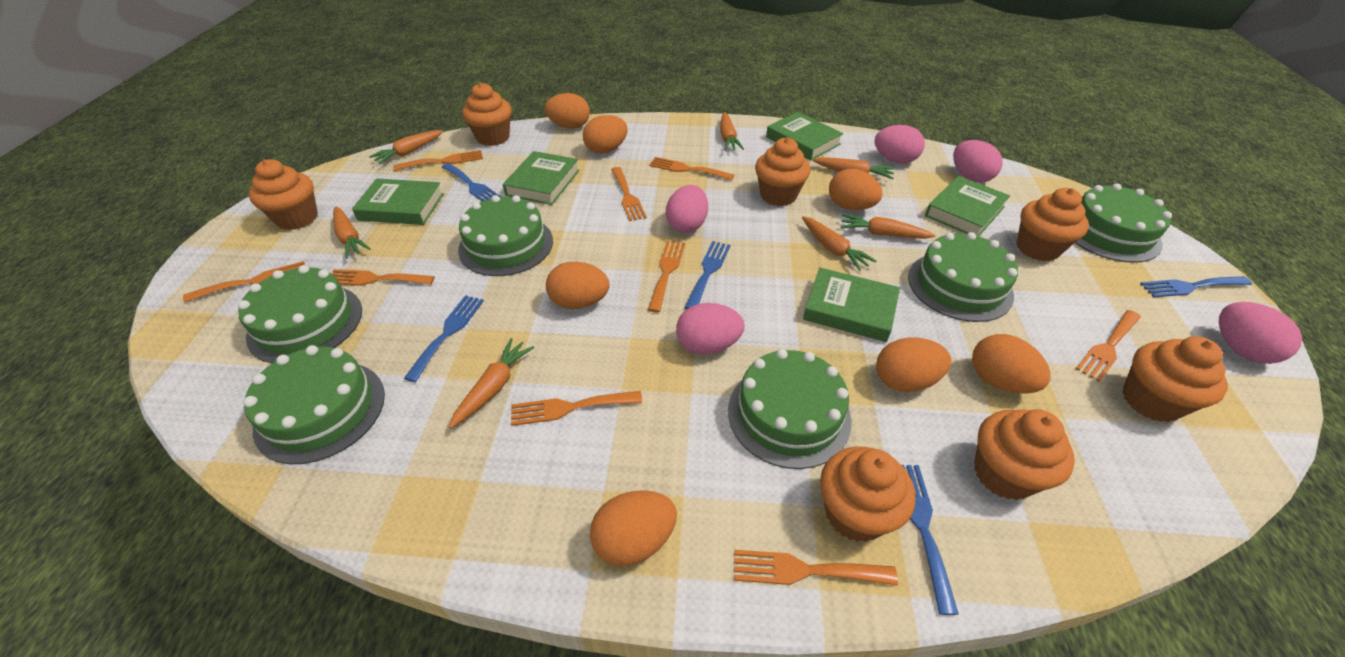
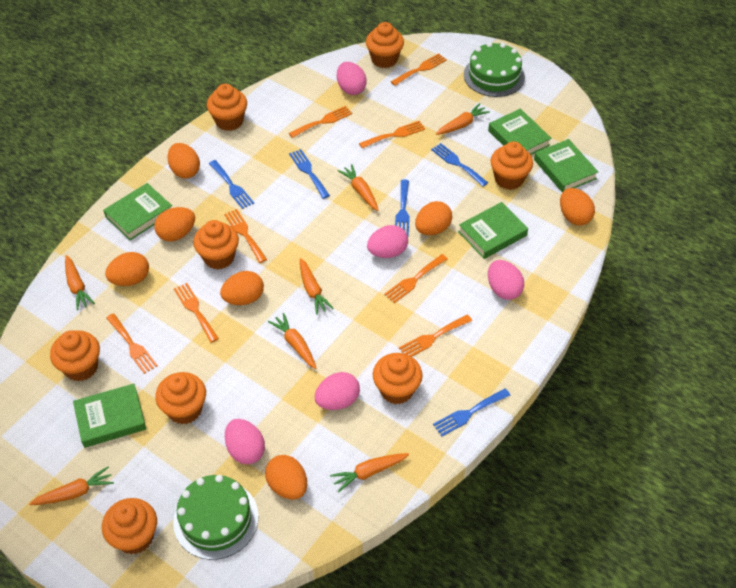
green cake: [238,265,362,363] [243,345,385,464] [458,195,553,276] [728,349,851,469] [908,232,1018,322] [1075,183,1172,263] = 6 -> [173,475,259,560] [464,42,525,97] = 2
orange cupcake: [249,159,318,230] [462,83,512,146] [755,137,811,206] [820,446,916,542] [974,409,1075,500] [1016,188,1089,261] [1122,336,1228,422] = 7 -> [50,330,100,381] [102,498,157,554] [155,372,206,424] [193,220,239,270] [207,84,247,131] [366,22,404,68] [373,353,423,404] [491,142,533,190] = 8
orange fork: [183,261,305,303] [331,269,435,286] [394,150,483,171] [511,391,642,426] [611,167,647,221] [648,241,685,312] [649,157,734,181] [734,550,898,585] [1076,310,1141,382] = 9 -> [106,313,158,374] [174,283,219,343] [224,209,267,263] [289,106,352,138] [359,121,425,148] [384,254,448,303] [391,53,447,86] [399,314,472,357] = 8

